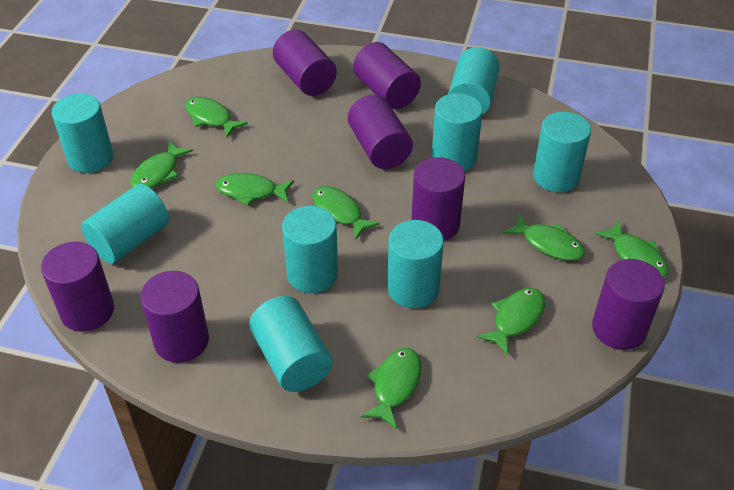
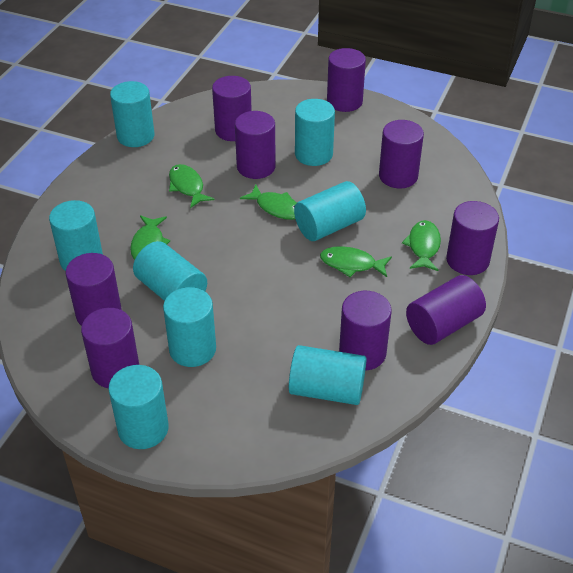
green fish: [130,141,193,188] [185,97,248,137] [216,173,294,206] [312,186,380,239] [361,348,422,429] [477,288,545,356] [503,213,585,261] [594,220,668,278] = 8 -> [130,215,170,260] [169,164,214,208] [240,185,297,220] [320,246,392,277] [402,220,441,271] = 5
purple cylinder: [41,242,114,332] [140,271,209,363] [273,30,337,96] [348,95,413,169] [353,42,421,109] [411,157,465,241] [592,259,665,350] = 7 -> [66,253,122,326] [81,308,139,388] [212,76,252,141] [235,111,276,179] [327,48,366,112] [339,291,392,371] [379,120,424,188] [406,275,486,345] [446,201,499,275] = 9

